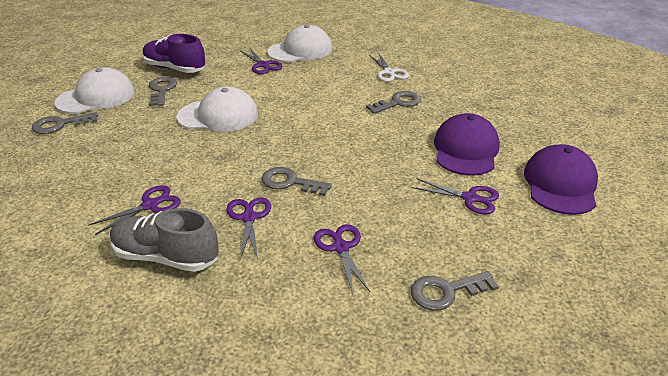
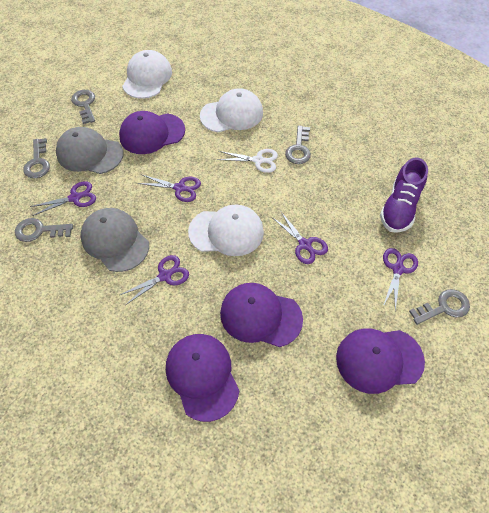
grey cap: none = 0 -> [56,127,123,174] [80,208,149,272] = 2
grey shoe: [110,208,219,272] = 1 -> none = 0
purple cap: [434,113,500,176] [524,144,598,215] = 2 -> [119,111,185,154] [166,334,239,422] [220,283,303,347] [336,328,425,394] = 4

